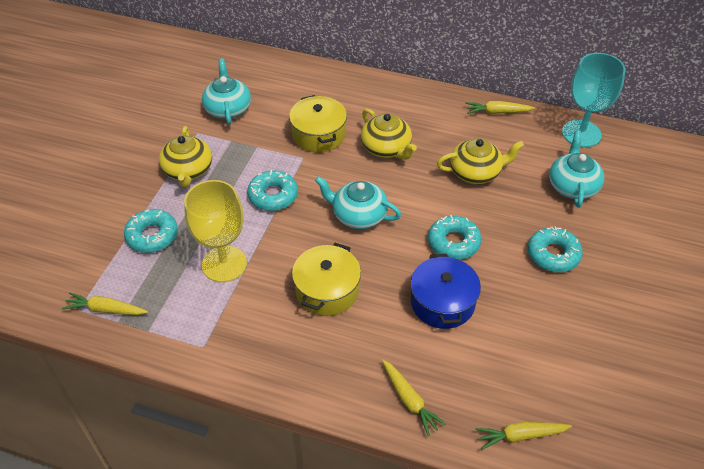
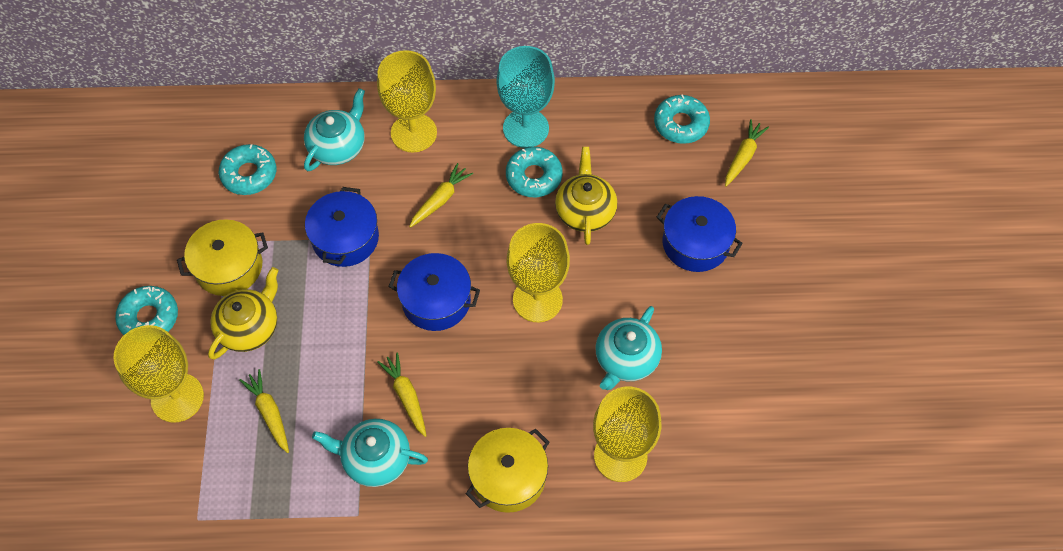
blue pot: [411,254,481,329] = 1 -> [305,187,379,267] [388,253,480,331] [657,196,743,272] = 3
yellow goblet: [184,180,247,282] = 1 -> [113,325,204,423] [377,50,437,153] [507,223,570,322] [593,387,662,482] = 4
yellow teapot: [159,126,212,187] [361,109,417,160] [437,138,524,184] = 3 -> [208,267,279,360] [555,147,617,245] = 2

